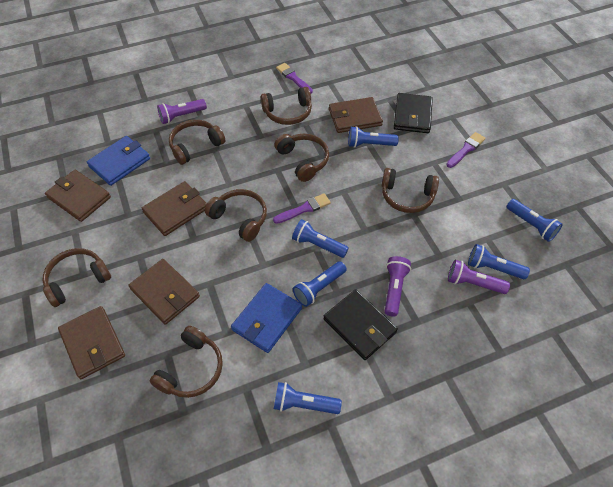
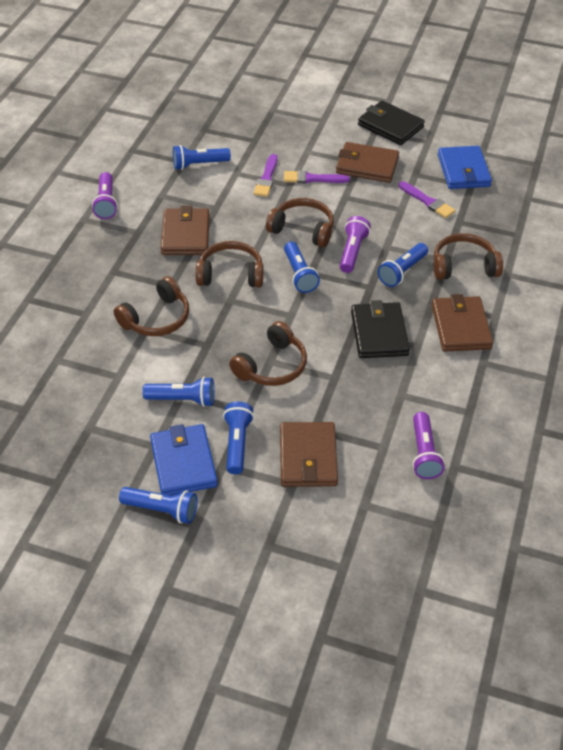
brown headphones: [42,248,111,307] [150,326,223,398] [169,120,225,165] [205,189,267,242] [261,87,312,125] [275,134,329,182] [382,168,439,213] = 7 -> [114,276,189,336] [196,241,263,288] [229,321,307,386] [266,198,334,247] [434,233,503,280] = 5
brown wallet: [45,170,111,222] [58,306,125,379] [128,259,200,325] [142,181,207,236] [329,97,383,133] = 5 -> [161,206,209,255] [280,422,338,487] [336,142,399,183] [432,294,493,352] = 4

